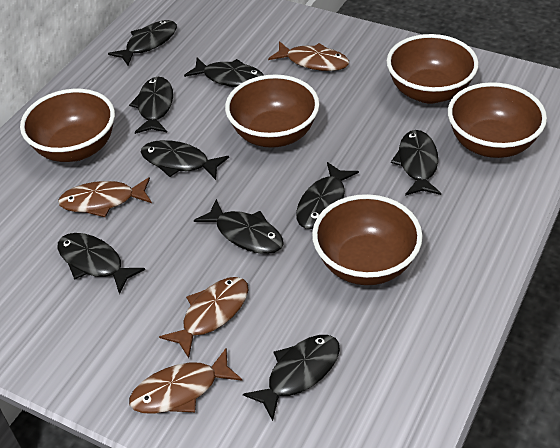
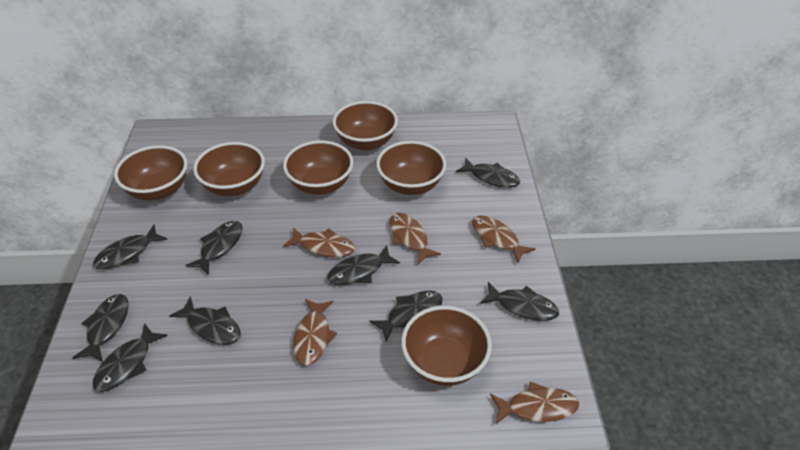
brown bowl: [20,89,115,162] [225,74,319,148] [312,194,423,285] [387,34,479,104] [448,82,547,158] = 5 -> [114,145,187,200] [193,142,265,196] [283,140,353,195] [333,101,398,151] [376,141,446,195] [401,306,492,386] = 6
brown fish: [58,177,152,217] [129,348,243,414] [159,277,248,358] [268,41,349,71] = 4 -> [283,227,355,257] [293,299,337,366] [390,213,441,264] [472,216,536,263] [490,382,579,424] = 5

